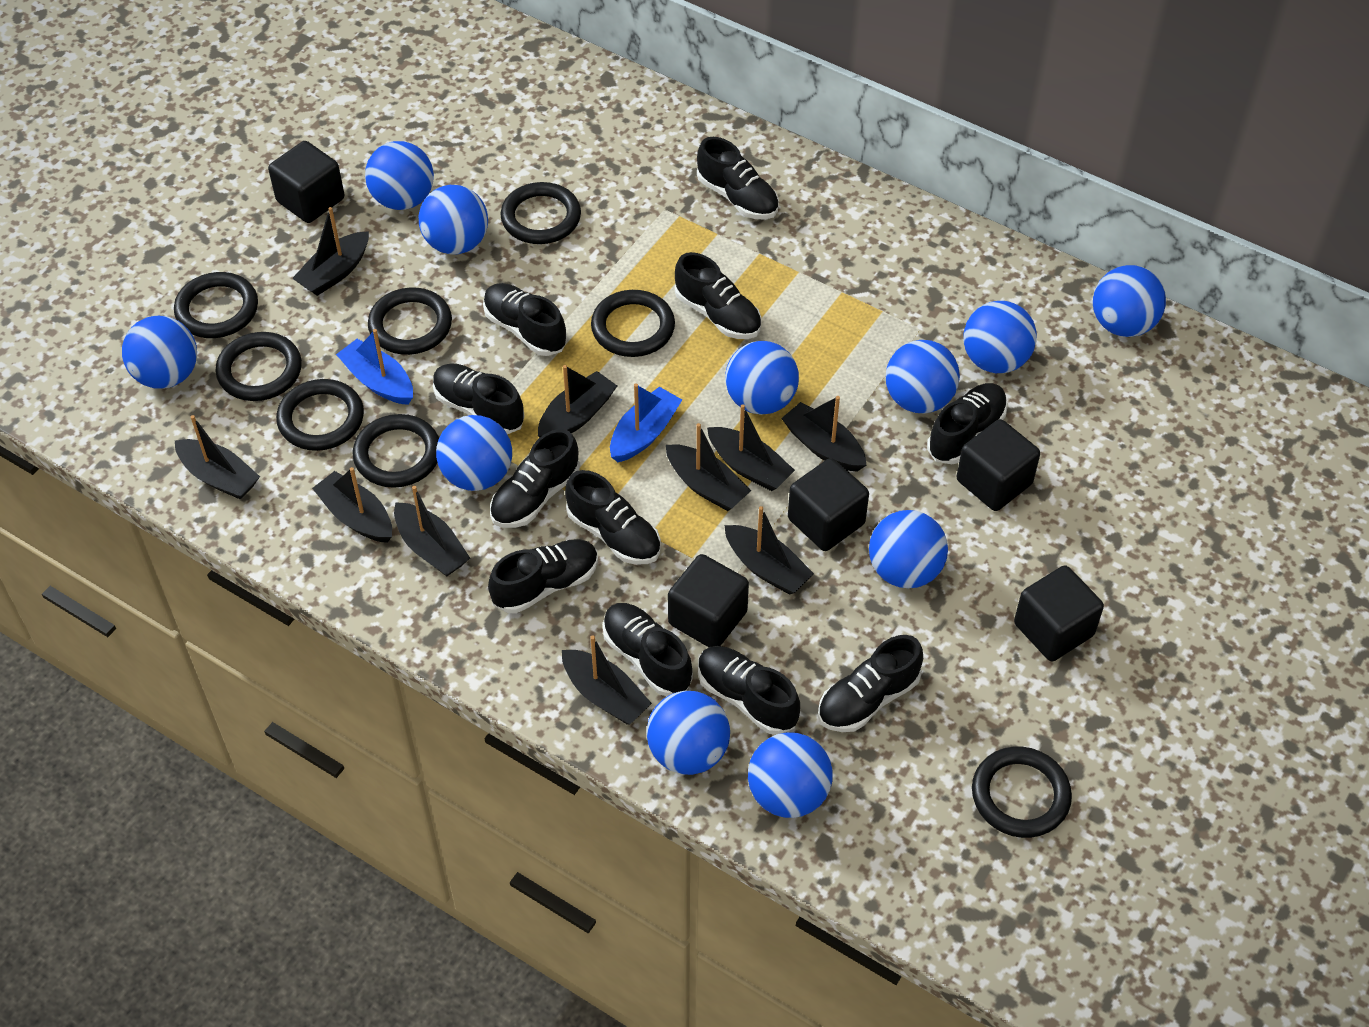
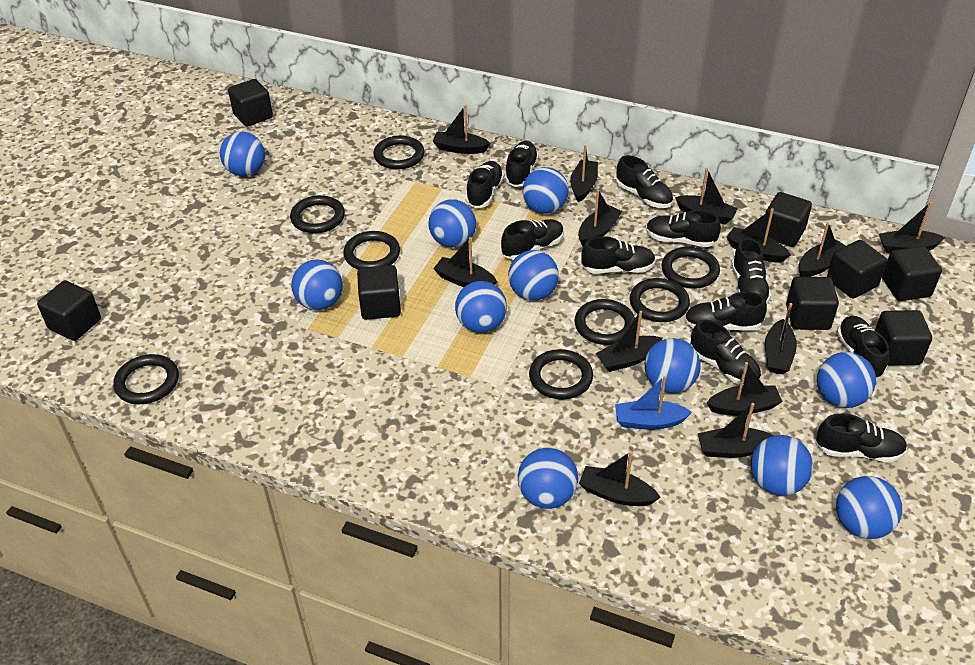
black boat: [175,415,260,500] [292,207,369,296] [312,467,392,543] [394,486,470,577] [538,365,617,437] [562,635,652,724] [666,423,751,511] [707,404,795,491] [725,506,814,595] [781,396,866,472] = 10 -> [433,105,491,154] [433,237,497,287] [570,145,598,202] [578,190,622,246] [579,451,661,506] [595,311,663,372] [675,168,738,225] [698,403,773,458] [707,362,783,416] [726,208,791,262] [765,303,797,374] [798,222,845,277] [879,202,945,253] = 13
black cube: [268,141,344,223] [668,554,749,647] [788,458,869,551] [956,419,1040,511] [1014,565,1104,662] = 5 -> [37,281,101,341] [228,79,273,127] [357,265,401,320] [765,192,812,247] [786,277,839,330] [827,240,887,299] [875,310,932,366] [882,246,942,301] = 8
blue boat: [336,329,413,405] [610,383,682,462] = 2 -> [615,376,692,430] = 1

